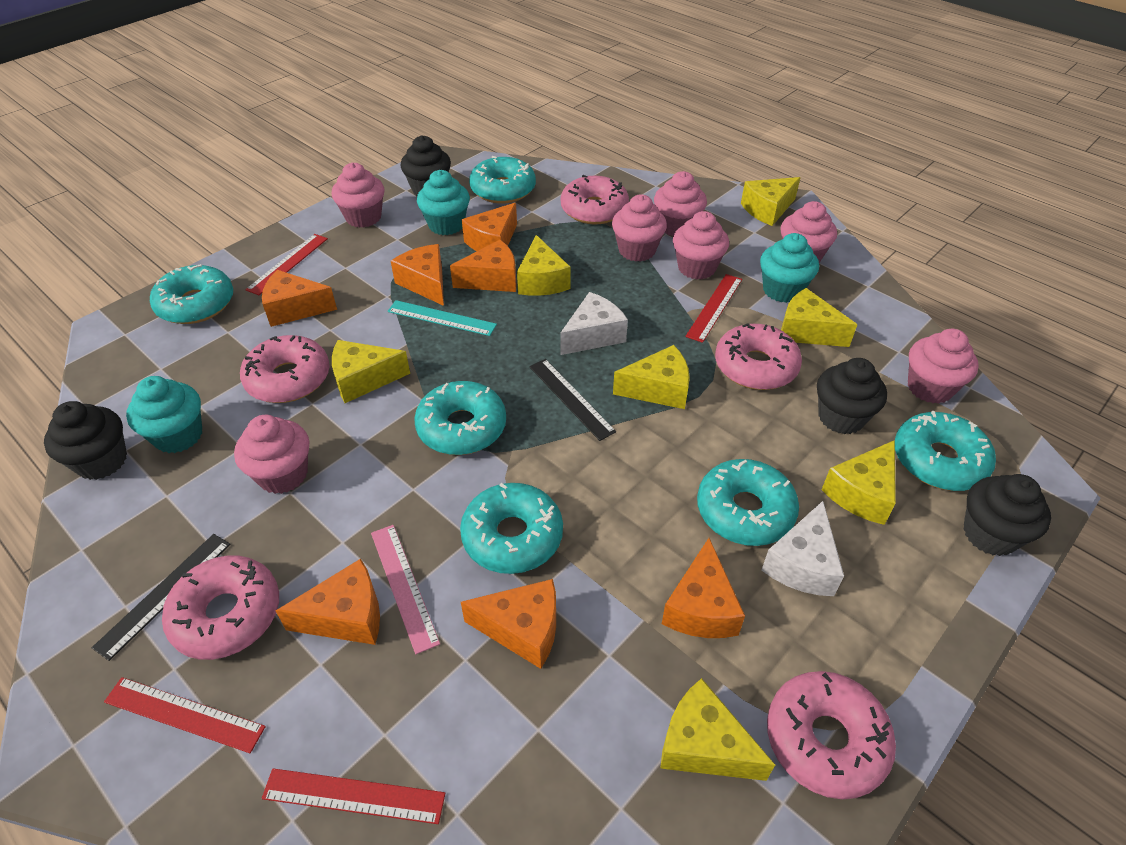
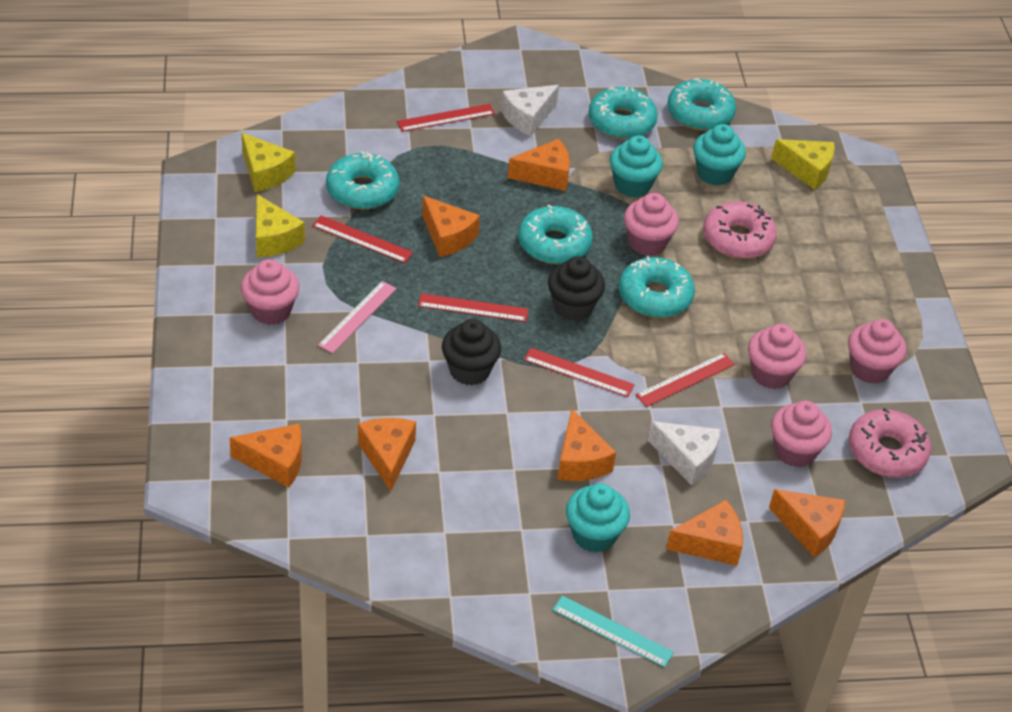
black cupcake: [44,401,127,480] [401,135,451,196] [817,358,887,434] [963,474,1051,556] = 4 -> [442,319,501,386] [548,256,605,321] = 2
black ruler: [92,534,230,661] [529,359,616,441] = 2 -> none = 0
pink cupcake: [234,415,309,494] [332,163,385,228] [612,194,667,262] [654,171,707,236] [673,211,729,279] [781,201,837,263] [908,329,979,404] = 7 -> [241,259,300,325] [624,193,679,256] [748,324,807,389] [771,401,832,467] [848,319,906,384] = 5
pink donut: [162,555,279,660] [240,335,330,403] [561,175,629,224] [715,323,802,390] [767,671,896,799] = 5 -> [703,201,777,259] [849,408,931,478] = 2
red ruler: [104,677,266,753] [245,234,328,295] [262,768,446,824] [685,274,742,343] = 4 -> [312,216,413,263] [397,104,495,132] [418,293,528,322] [524,348,634,397] [636,353,735,407] = 5
turquoise donut: [150,264,233,324] [414,381,506,455] [460,483,563,574] [469,156,536,204] [697,459,799,546] [895,411,996,491] = 6 -> [326,151,399,210] [518,204,593,264] [588,87,658,139] [619,256,695,318] [667,78,736,131] = 5
yellow cheese: [332,340,410,403] [517,235,571,296] [613,345,690,409] [660,678,775,781] [741,177,800,226] [781,288,857,347] [822,440,896,525] = 7 -> [241,133,296,192] [256,194,305,257] [771,139,835,190] = 3

